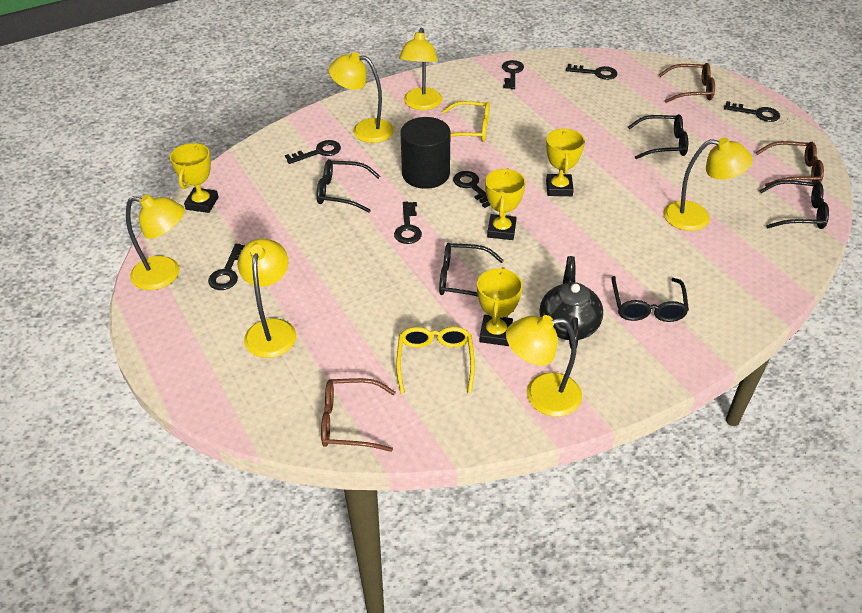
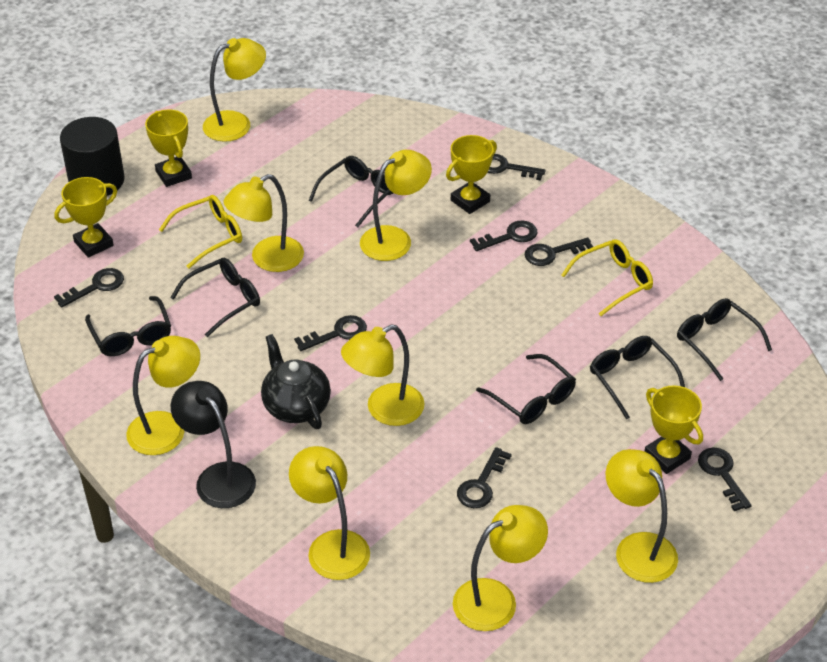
black glasses: [316,159,380,213] [439,243,504,297] [612,276,689,322] [628,114,688,159] [759,180,829,229] = 5 -> [85,296,171,356] [170,258,260,337] [309,156,393,227] [476,354,576,424] [590,336,685,419] [677,298,772,381] = 6
black lamp: none = 0 -> [171,381,256,508] = 1
brown glasses: [321,378,396,452] [659,63,715,103] [756,141,824,186] = 3 -> none = 0
yellow lamp: [126,194,185,290] [238,238,296,358] [329,52,394,143] [399,28,442,110] [506,315,582,417] [663,138,753,231] = 6 -> [126,336,200,455] [203,38,266,142] [224,174,304,272] [289,446,370,580] [341,324,425,426] [360,150,432,261] [453,505,548,631] [606,449,678,583] = 8

